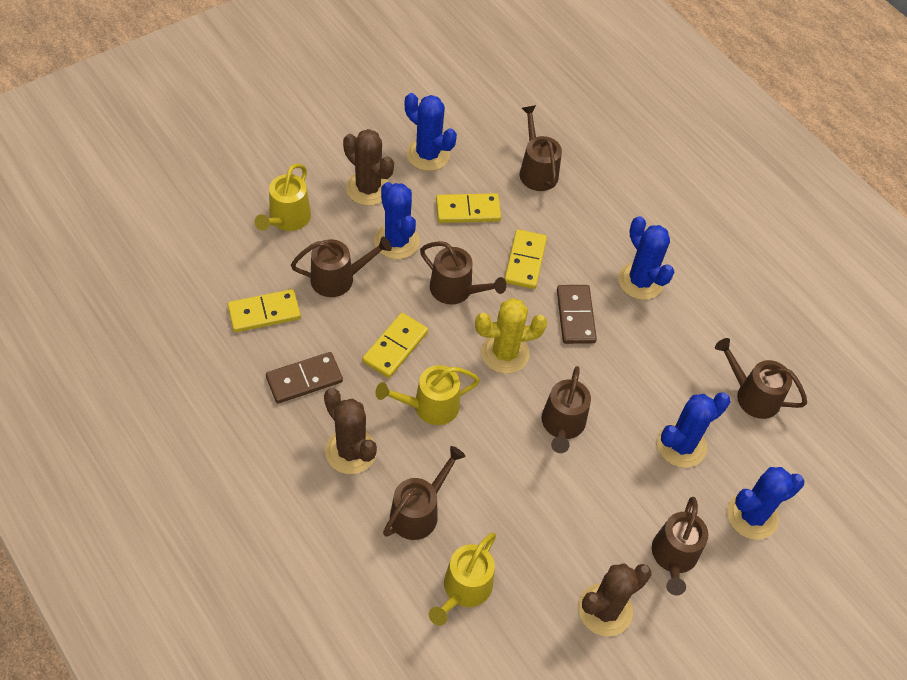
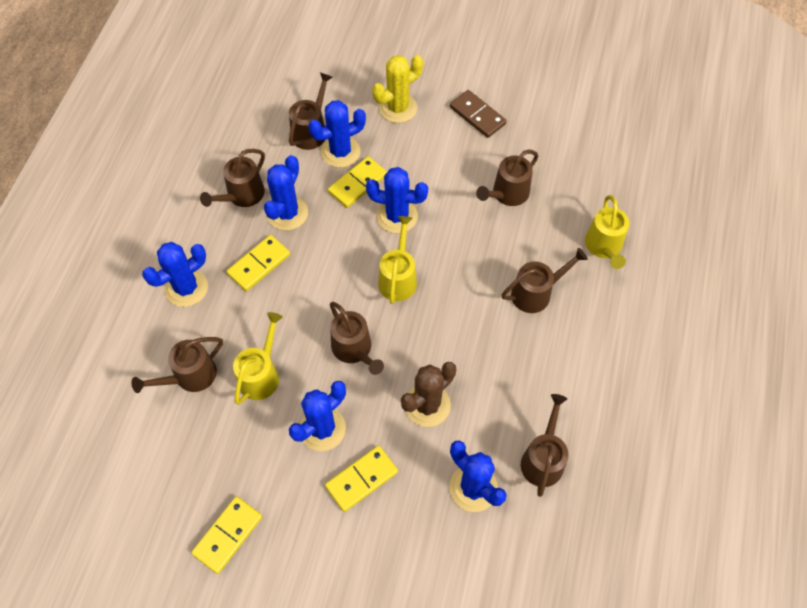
blue cactus: [374,182,420,259] [405,93,457,171] [618,216,674,300] [657,392,730,468] [727,467,804,540] = 5 -> [142,242,208,307] [264,155,308,230] [289,381,346,451] [308,100,366,168] [366,167,428,234] [449,440,507,512] = 6
brown cactus: [324,389,377,474] [343,129,394,206] [578,563,651,636] = 3 -> [401,362,457,427] = 1
brown domino: [266,352,343,404] [557,285,597,344] = 2 -> [450,90,507,138] = 1

